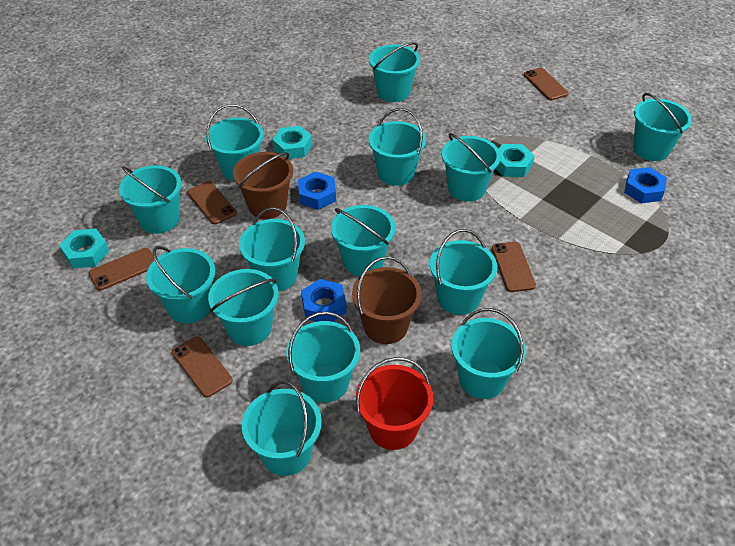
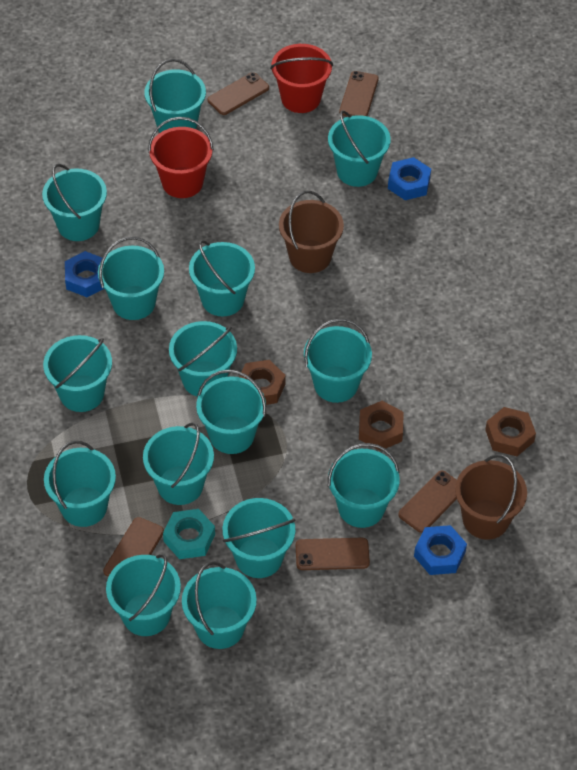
brown nut: none = 0 -> [239,360,286,405] [359,401,404,451] [485,407,536,456] = 3
red bucket: [356,357,433,450] = 1 -> [148,117,214,198] [270,44,333,113] = 2
turquoise bucket: [119,165,182,234] [146,246,215,324] [206,104,264,181] [208,269,278,346] [239,207,305,291] [242,380,322,476] [286,311,360,403] [331,205,395,276] [369,42,420,102] [369,108,426,186] [430,229,497,315] [442,133,501,202] [451,308,526,399] [633,93,692,161] = 14 -> [42,164,107,241] [43,335,112,412] [44,441,116,527] [98,237,164,320] [106,554,181,636] [143,422,214,505] [144,59,206,133] [169,321,237,396] [182,561,257,649] [189,240,255,316] [196,370,266,454] [223,498,296,578] [304,319,372,403] [328,111,391,187] [328,443,400,528] = 15
turquoise nut: [59,228,109,269] [272,126,312,159] [496,144,534,177] = 3 -> [163,509,215,559] = 1

